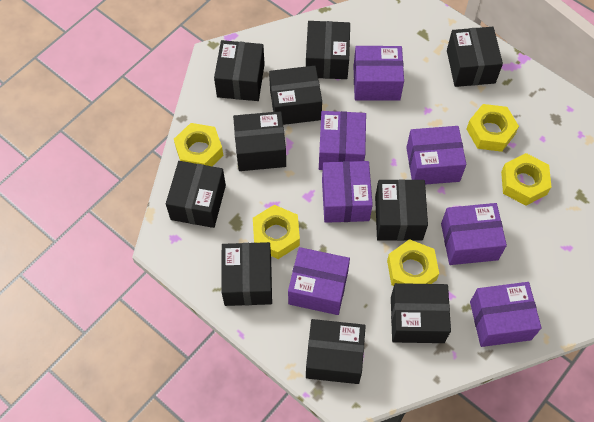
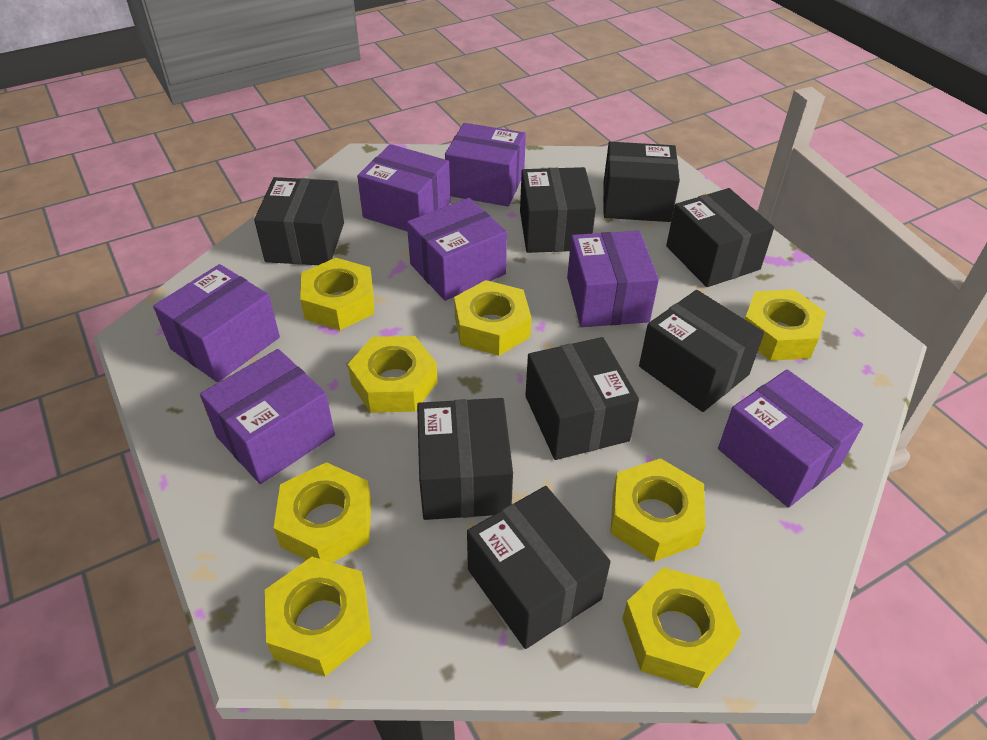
black box: [166,161,226,228] [214,40,265,101] [221,242,272,306] [233,111,286,171] [269,66,322,125] [306,21,350,79] [306,319,366,384] [375,179,428,241] [391,283,451,343] [447,27,503,87] = 10 -> [254,177,344,265] [417,398,513,520] [467,486,611,649] [520,167,596,253] [525,337,639,460] [603,142,680,222] [639,290,764,412] [666,188,774,287] = 8
yellow nut: [174,123,223,166] [253,205,300,259] [387,239,439,286] [467,104,519,152] [501,153,551,206] = 5 -> [265,557,372,676] [274,462,372,563] [300,258,375,330] [348,336,438,413] [454,280,531,356] [610,458,706,561] [622,567,741,688] [745,289,826,361] = 8

